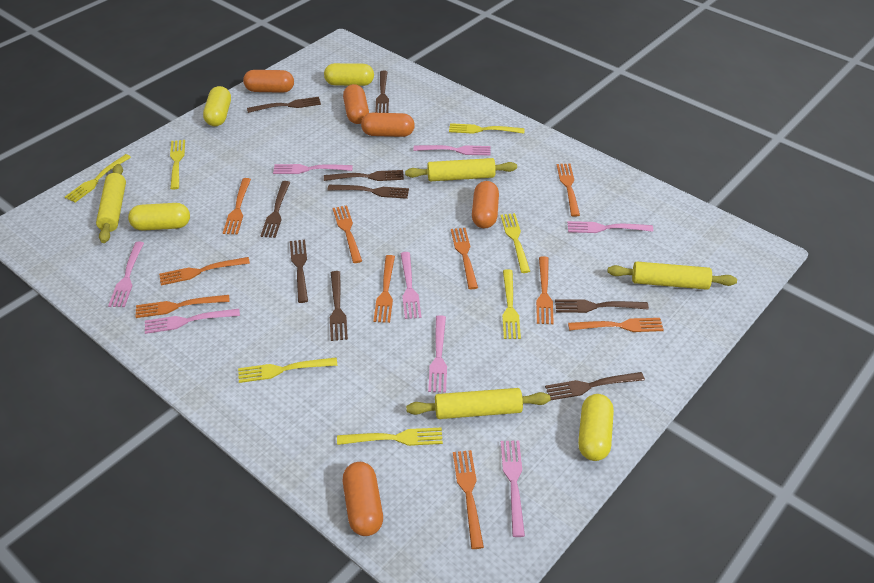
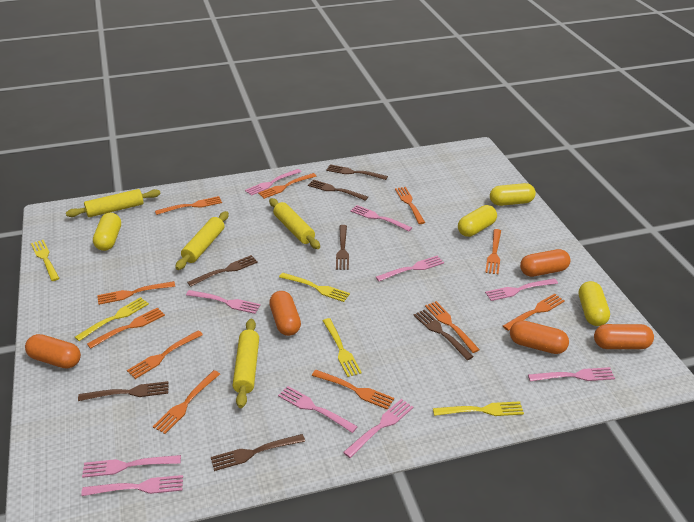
brown fork: [247,97,321,113] [261,181,290,238] [290,239,308,303] [324,170,404,181] [328,185,409,199] [330,271,348,341] [375,71,389,113] [545,372,645,401] [555,299,649,313] = 9 -> [78,381,168,401] [187,255,258,287] [211,434,305,471] [308,180,368,201] [326,164,388,180] [336,225,349,270] [413,309,474,360] = 7
orange fork: [135,295,230,318] [159,257,250,285] [223,178,251,234] [333,205,362,263] [374,255,395,323] [451,228,478,289] [453,450,484,549] [536,256,554,324] [557,164,580,217] [568,318,664,332] = 10 -> [87,307,165,349] [97,281,175,305] [127,330,203,379] [153,370,220,434] [155,196,222,215] [258,173,316,199] [312,370,394,410] [395,187,425,224] [425,301,480,353] [485,229,501,274] [503,294,565,331] = 11
pink fork: [108,242,144,307] [145,309,240,334] [273,164,353,174] [401,252,421,319] [414,145,491,156] [428,315,447,393] [501,441,525,537] [567,221,653,233] = 8 -> [81,475,183,496] [82,455,181,478] [186,290,261,314] [245,169,301,196] [278,386,358,433] [343,399,413,458] [350,205,412,231] [376,255,444,281] [485,278,558,301] [528,367,615,381] = 10
yellow fork: [65,154,131,203] [170,140,185,189] [238,358,337,383] [337,428,443,446] [449,123,525,134] [500,213,530,273] [502,269,521,339] = 7 -> [31,240,59,281] [75,297,149,341] [279,273,350,302] [323,318,362,377] [433,401,524,416] = 5

